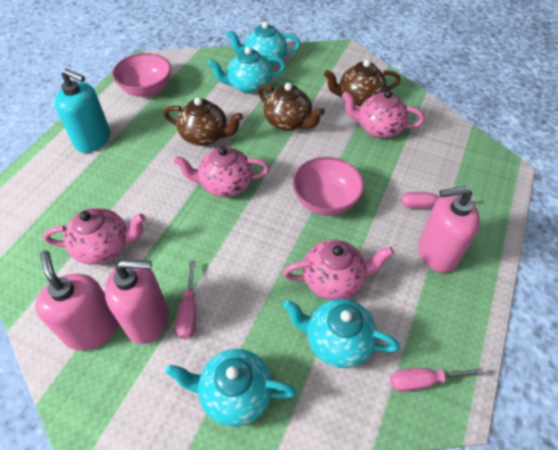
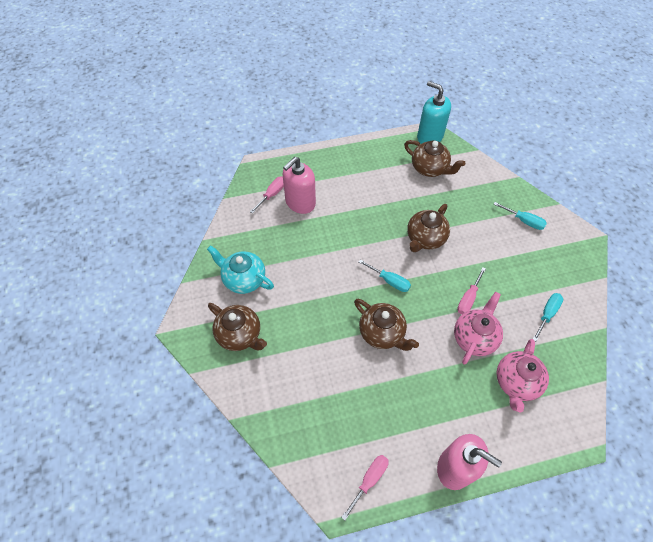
brown teapot: [163,97,243,146] [258,83,325,131] [324,59,401,107] = 3 -> [208,303,267,351] [354,299,419,351] [404,140,465,177] [407,204,450,252] = 4
pink bowl: [112,53,171,97] [292,157,364,216] = 2 -> none = 0
pink soap dispenser: [35,250,119,351] [105,260,169,344] [418,186,480,273] = 3 -> [283,157,316,214] [437,434,502,490] = 2
pink teapot: [43,208,146,264] [174,146,270,197] [283,240,394,300] [342,90,425,138] = 4 -> [454,292,503,365] [496,339,549,413] = 2
turquoise screwdriver: none = 0 -> [359,259,411,292] [494,202,547,230] [533,293,563,341] = 3
turquoise teapot: [166,349,296,427] [208,47,286,94] [226,21,301,66] [283,299,400,368] = 4 -> [207,245,274,294] = 1

